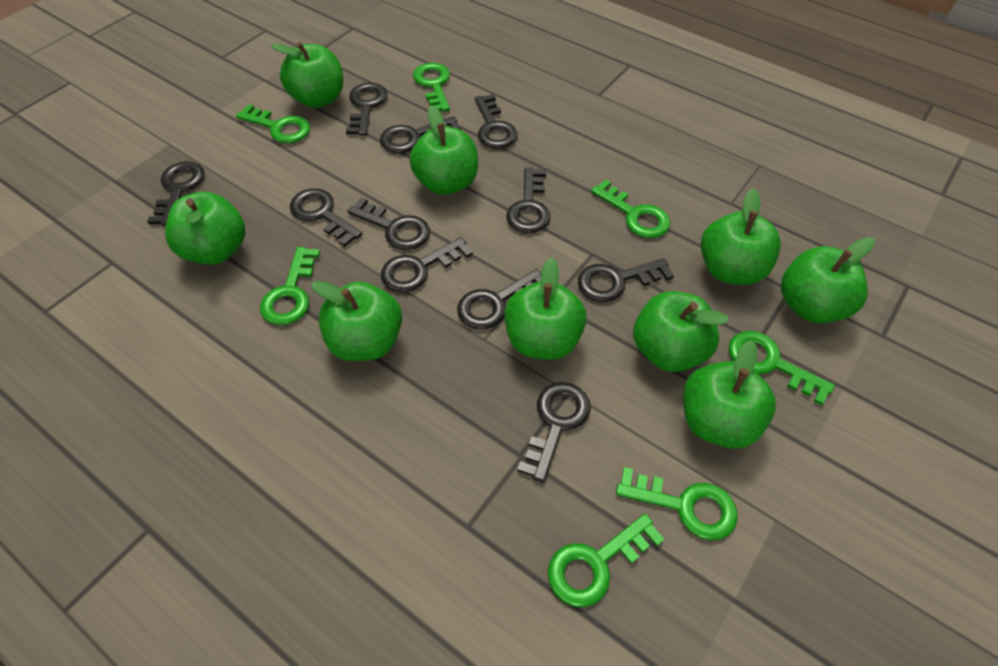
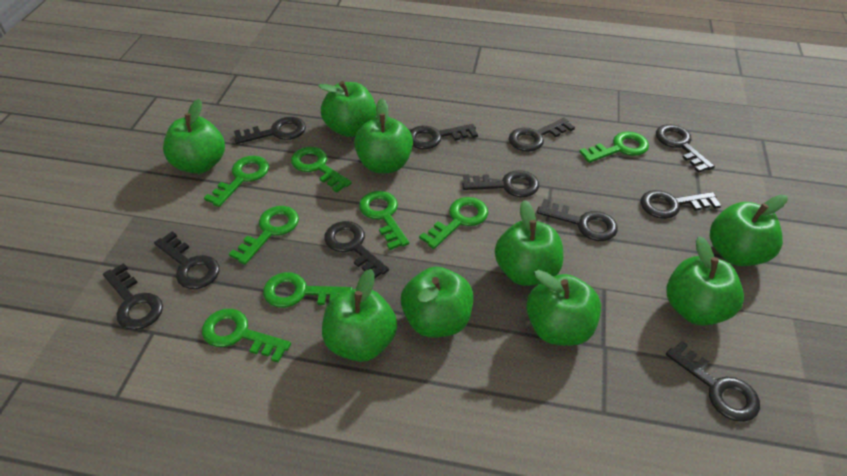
green key: [236,104,310,143] [260,247,320,325] [413,63,450,112] [548,514,664,607] [591,179,670,238] [616,467,738,541] [728,331,835,405] = 7 -> [202,309,291,363] [204,156,269,207] [229,206,299,265] [263,272,353,308] [291,147,352,193] [359,191,409,250] [419,197,488,249] [579,131,649,163] = 8

